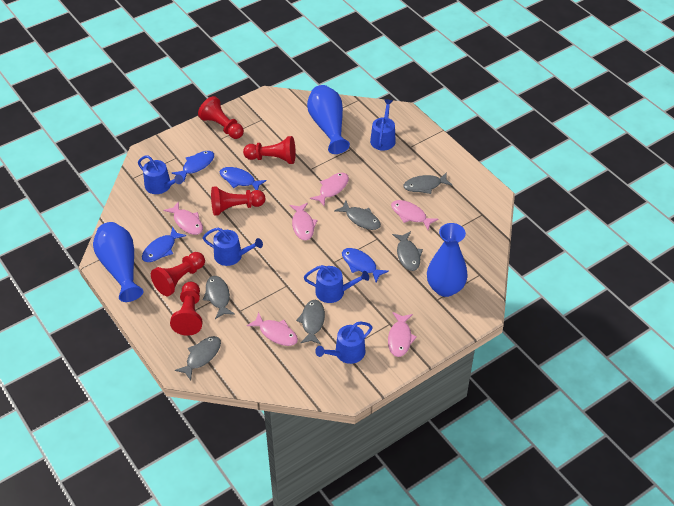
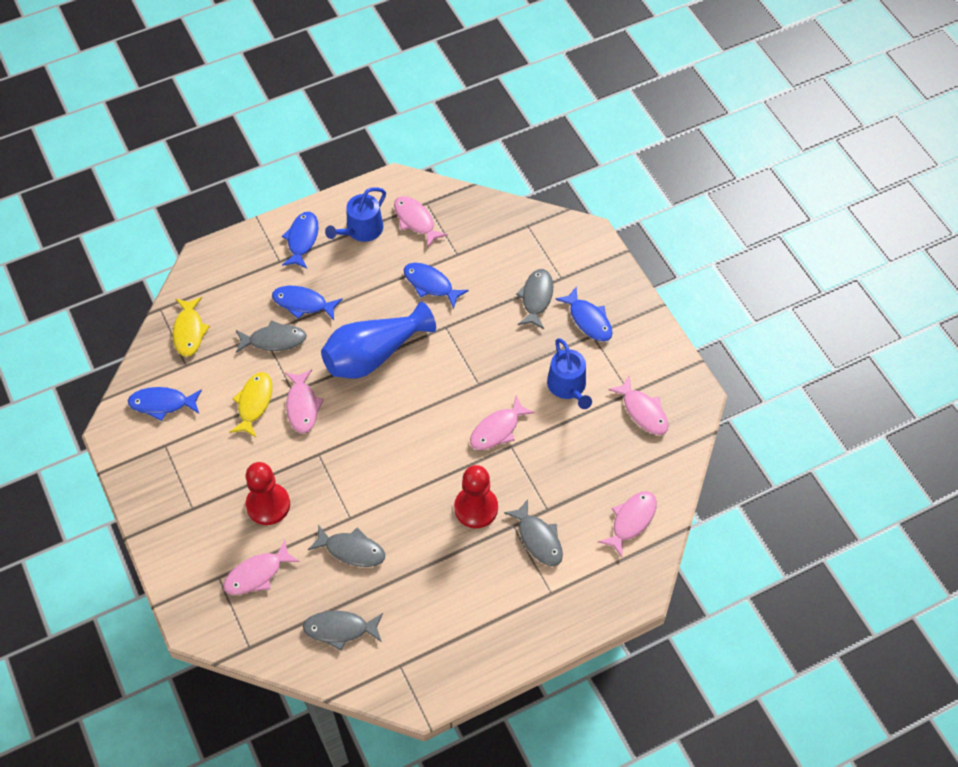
blue fish: [142,226,186,262] [172,151,214,182] [220,167,267,190] [342,248,389,282] = 4 -> [128,387,202,421] [272,286,343,320] [282,212,318,269] [404,263,469,309] [555,287,612,341] = 5
blue vase: [93,222,144,302] [307,85,350,154] [427,223,468,297] = 3 -> [321,302,436,378] = 1
blue watering can: [138,156,183,194] [203,228,263,266] [304,265,369,303] [315,322,373,364] [370,99,396,151] = 5 -> [325,187,386,242] [547,338,592,409] = 2
grey fish: [175,336,221,381] [203,276,235,319] [296,300,325,344] [334,200,381,230] [392,231,423,271] [403,172,452,194] = 6 -> [236,320,307,353] [303,611,383,651] [308,525,385,567] [504,499,563,566] [516,269,553,329] = 5
red pawn: [151,252,205,296] [170,282,202,336] [198,96,244,139] [211,186,265,216] [243,136,296,164] = 5 -> [246,462,290,525] [454,465,498,528] = 2
yellow fish: none = 0 -> [173,297,210,357] [230,372,272,437] = 2

